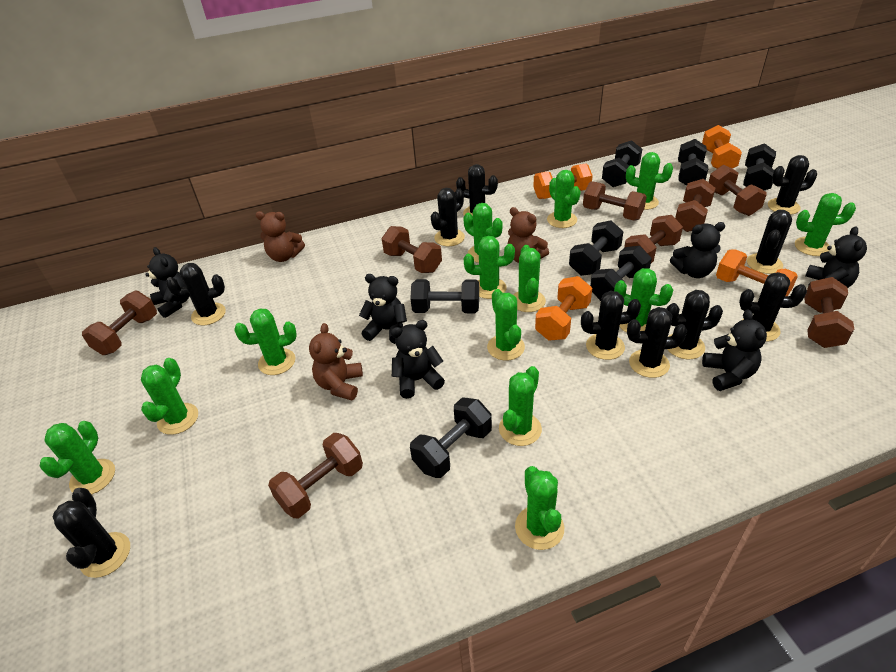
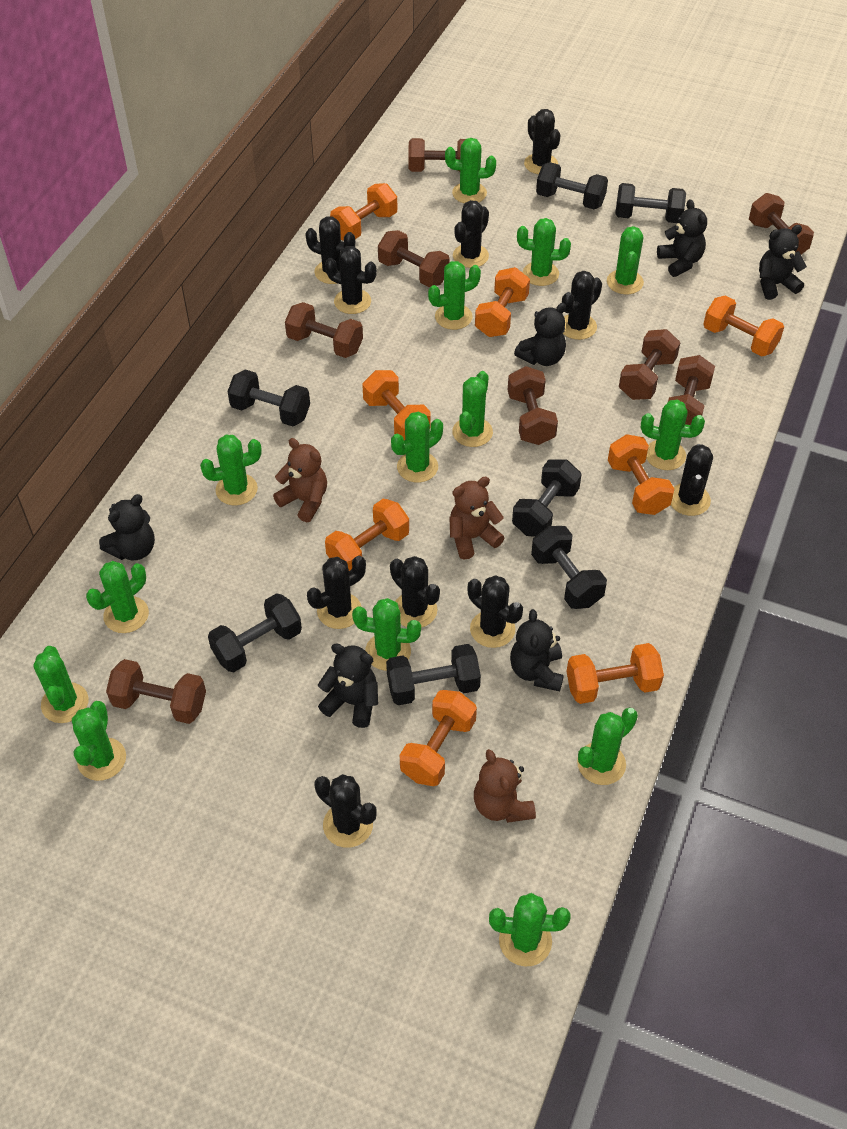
green cactus: [40,421,115,495] [141,358,198,435] [234,308,297,375] [463,203,503,263] [464,236,515,299] [487,289,525,361] [499,366,542,446] [513,245,546,312] [515,466,564,550] [547,170,581,228] [614,268,673,333] [626,152,673,210] [795,193,856,256] = 13 -> [33,646,88,723] [72,701,126,781] [86,561,149,633] [200,435,262,506] [352,598,421,671] [391,412,443,483] [428,261,481,330] [445,138,496,204] [452,371,493,447] [489,893,571,966] [517,218,571,286] [577,708,638,785] [607,226,644,294] [641,400,705,470] = 14
orange dumbbell: [533,163,593,199] [535,276,592,341] [702,125,742,169] [716,249,798,296] = 4 -> [325,499,409,571] [330,183,397,240] [362,370,431,440] [400,690,477,786] [475,267,530,337] [566,643,664,704] [608,434,674,515] [703,295,784,356] = 8

